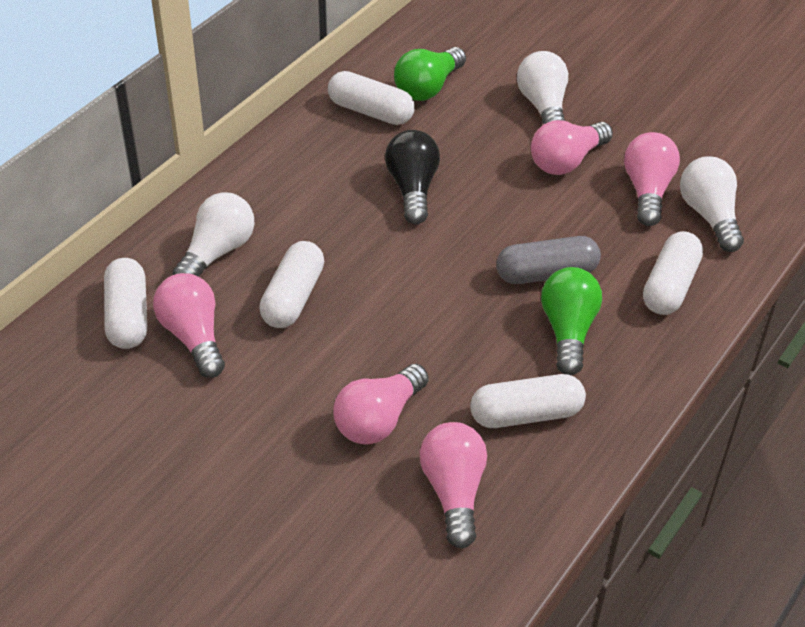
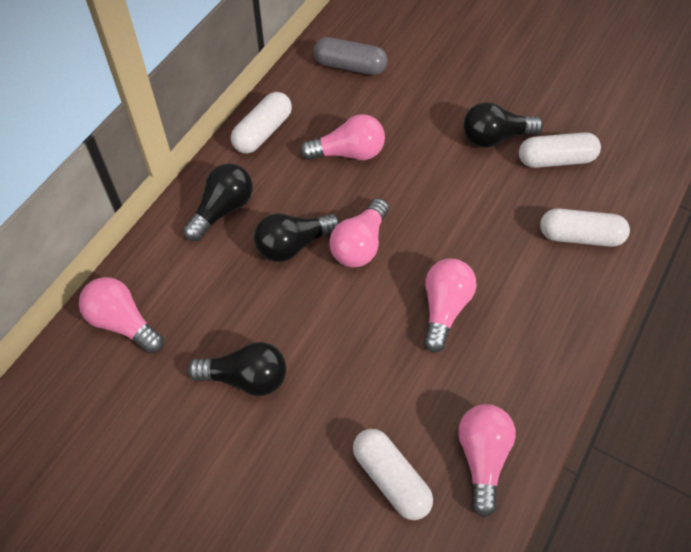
black light bulb: [385,130,440,224] = 1 -> [183,163,253,241] [188,342,287,396] [254,213,340,262] [463,102,543,148] = 4
green light bulb: [394,47,466,101] [541,267,602,375] = 2 -> none = 0
white capsule: [104,258,147,349] [259,241,324,328] [328,71,415,125] [470,374,586,428] [643,231,703,315] = 5 -> [231,92,292,154] [353,429,433,520] [519,132,601,168] [540,209,630,247] = 4
white light bulb: [173,192,254,277] [517,51,568,125] [680,156,744,252] = 3 -> none = 0

